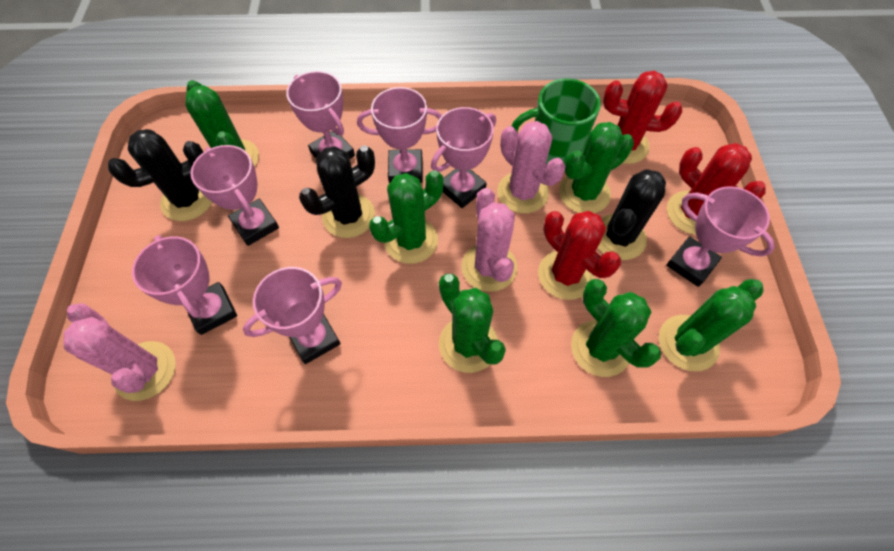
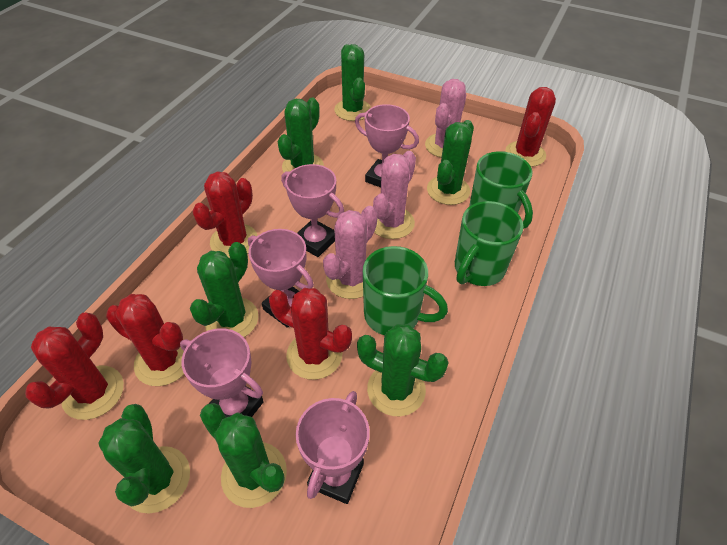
black cactus: [108,129,212,221] [299,145,375,238] [598,169,666,260] = 3 -> none = 0
green cactus: [185,80,259,167] [369,170,443,264] [439,274,506,373] [559,122,634,213] [571,279,661,377] [659,279,764,371] = 6 -> [98,404,190,514] [190,242,258,337] [200,403,287,508] [278,98,324,172] [334,44,371,121] [357,324,449,416] [427,120,474,205] = 7
green mug: [512,79,601,165] = 1 -> [363,246,448,335] [455,201,523,286] [469,151,533,229] = 3
pink trophy: [132,235,237,335] [191,145,279,246] [243,267,342,364] [286,71,355,159] [357,87,442,183] [431,107,496,208] [666,186,775,287] = 7 -> [180,328,264,417] [248,229,314,328] [281,164,344,257] [296,391,370,504] [355,104,419,187] = 5
red cactus: [538,211,621,300] [603,71,682,164] [667,143,766,235] = 3 -> [25,312,124,420] [106,294,184,386] [193,171,258,258] [269,288,352,380] [505,87,556,167] = 5

